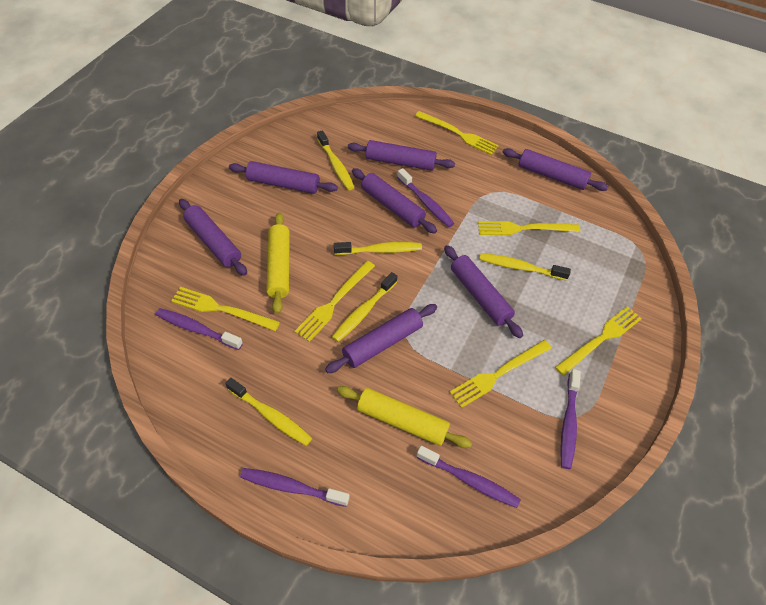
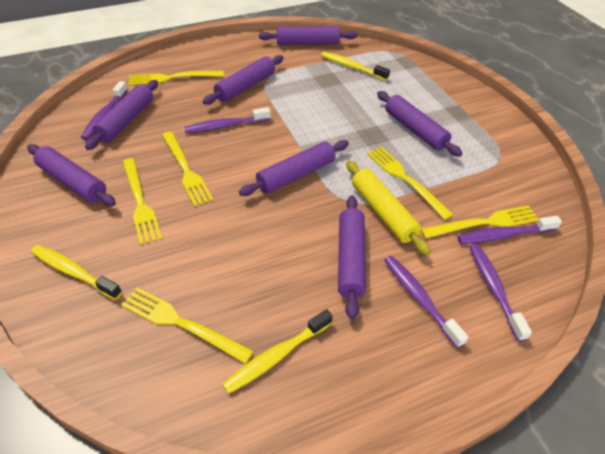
yellow rolling pin: [266,213,290,314] [337,386,472,448] = 2 -> [346,161,430,255] = 1
yellow toothbrush: [225,378,312,446] [317,130,354,190] [332,272,397,342] [334,242,422,255] [479,253,571,281] = 5 -> [31,245,122,300] [222,309,333,394] [321,52,390,81] = 3

